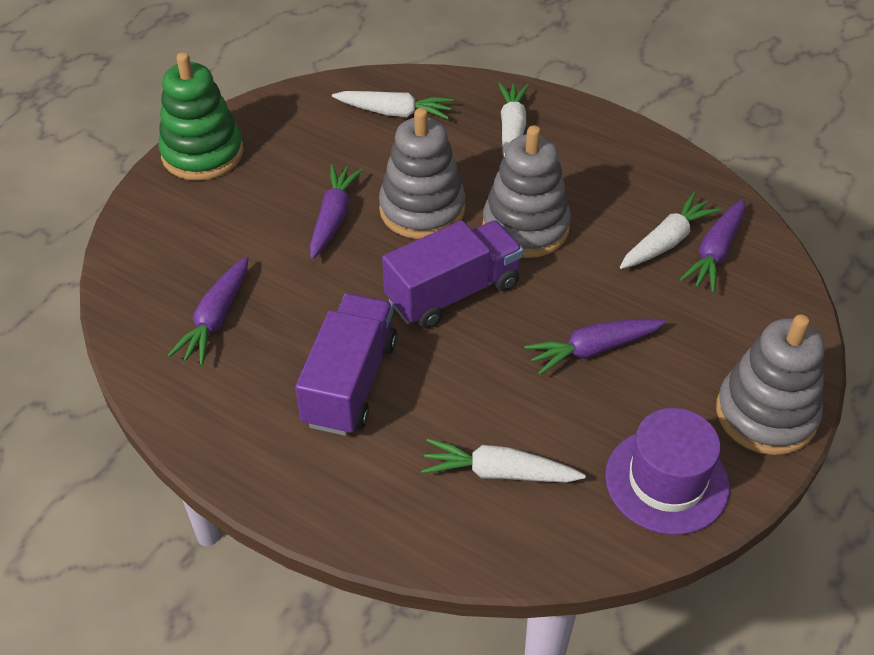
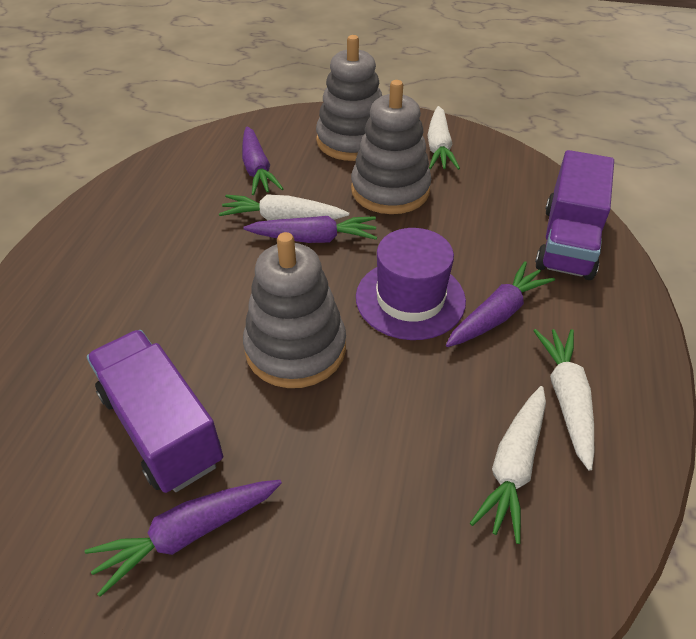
green stacking toy: [158,52,244,181] = 1 -> none = 0

